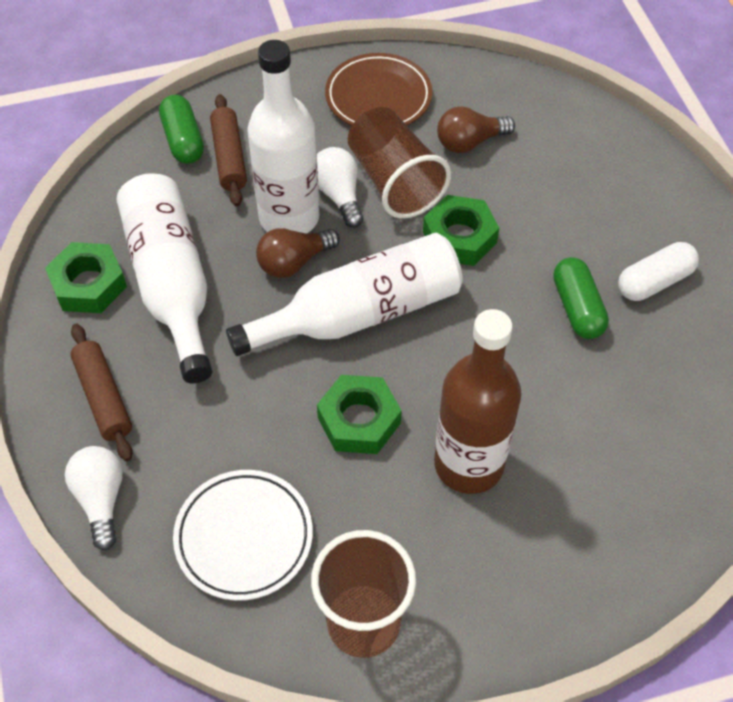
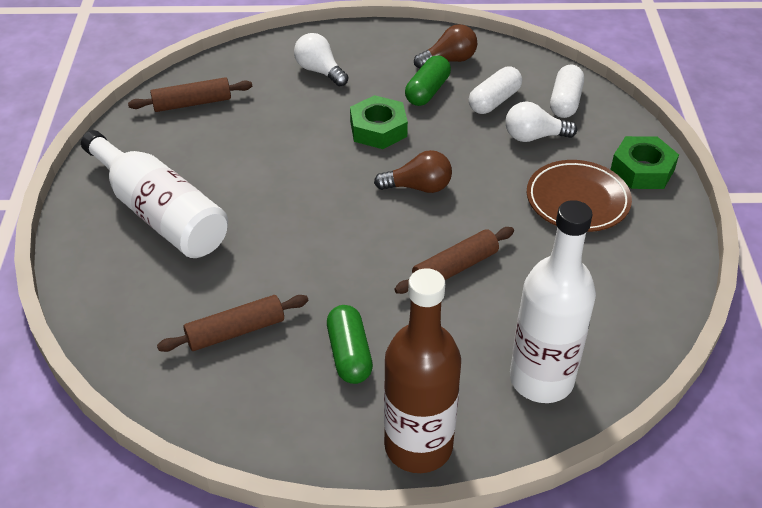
brown cup: [311,530,416,658] [348,107,451,218] = 2 -> none = 0
brown rolling pin: [70,324,133,461] [210,94,247,207] = 2 -> [128,77,252,112] [157,295,309,352] [394,227,514,294] = 3
green nut: [45,242,127,313] [317,375,402,454] [423,195,499,266] = 3 -> [350,95,408,149] [610,136,679,189] = 2
white bottle: [117,173,212,383] [226,233,463,356] [248,40,320,234] = 3 -> [81,130,228,258] [510,200,596,403] = 2
white capsule: [618,242,699,301] = 1 -> [469,67,522,114] [550,65,584,118] = 2
white plate: [173,470,313,601] = 1 -> none = 0

